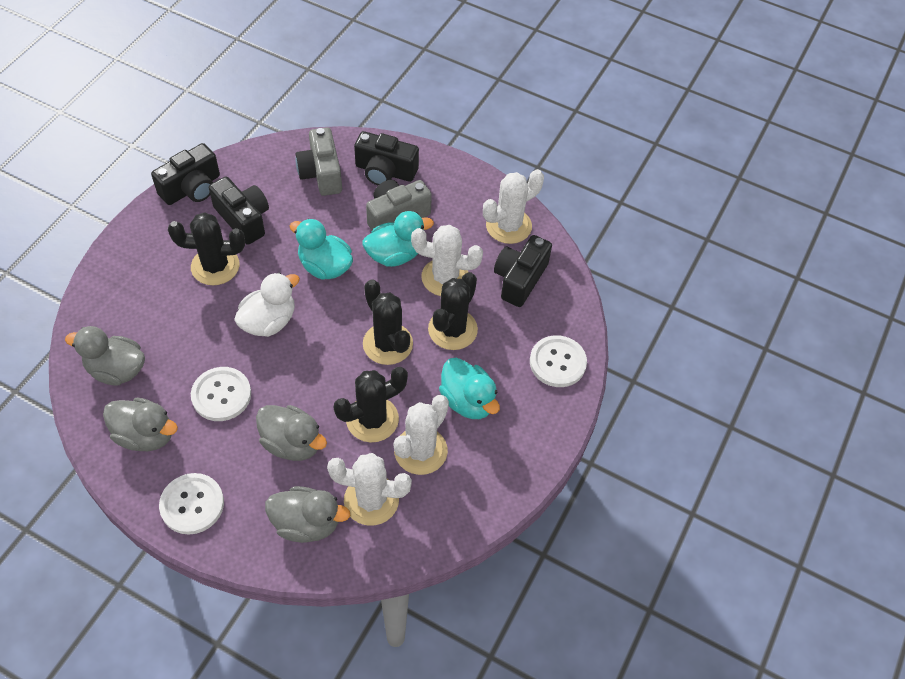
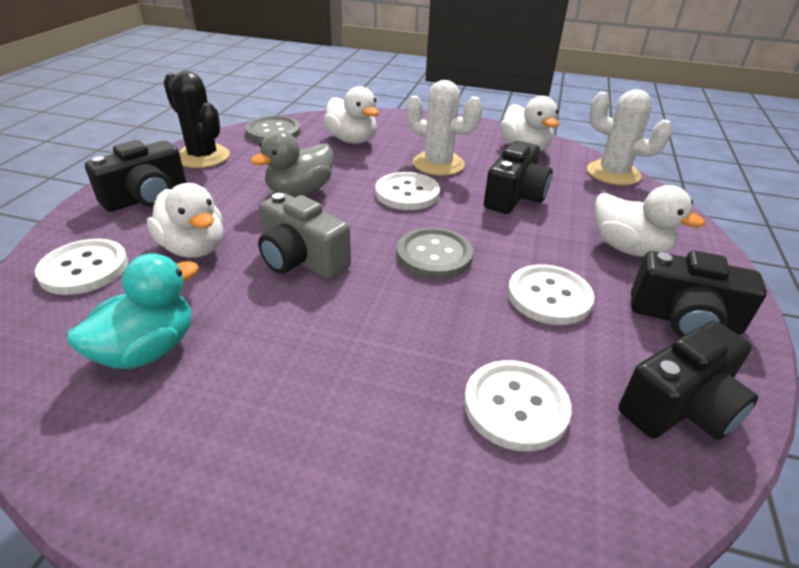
black cactus: [168,212,245,285] [333,367,408,442] [363,279,413,365] [428,272,478,350] = 4 -> [163,71,230,168] = 1
grey button: none = 0 -> [245,116,301,142] [397,227,473,279] = 2
grey camera: [295,127,342,196] [366,180,432,230] = 2 -> [258,193,351,279] = 1
grey duck: [65,326,145,386] [103,398,178,451] [256,405,327,461] [265,486,350,543] = 4 -> [250,130,333,197] = 1
turquoise duck: [290,219,353,280] [362,211,434,267] [439,358,500,419] = 3 -> [67,253,199,369] = 1
white button: [159,473,224,535] [191,367,251,421] [530,335,587,387] = 3 -> [35,239,128,295] [375,172,440,210] [464,360,572,452] [508,265,594,325] = 4
white cactus: [327,453,412,526] [394,395,449,475] [411,225,483,296] [483,169,544,244] = 4 -> [406,80,483,176] [587,89,673,186] = 2
white duck: [234,273,300,337] = 1 -> [147,183,223,258] [323,86,379,144] [500,96,559,151] [595,185,705,257] = 4

